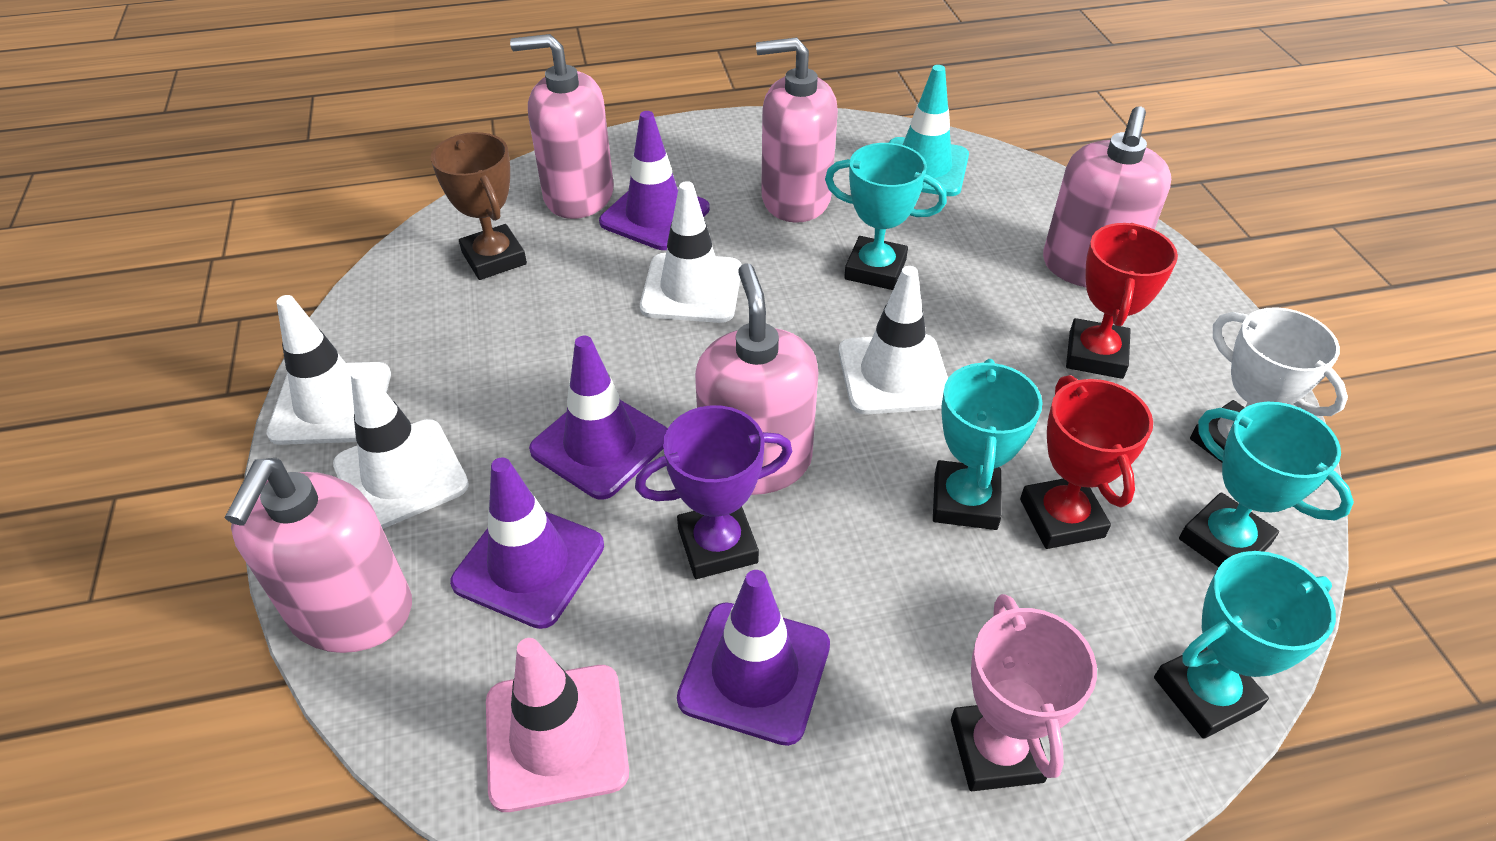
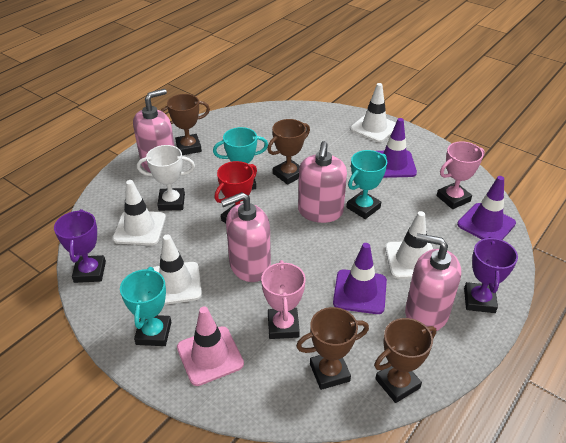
brown trophy: [431,132,527,280] = 1 -> [160,94,210,155] [267,119,310,185] [296,307,369,390] [374,318,436,403] = 4
pink soap dispenser: [225,458,412,653] [510,34,614,219] [695,263,819,495] [756,37,838,223] [1043,106,1171,287] = 5 -> [133,89,174,173] [221,192,271,282] [298,141,347,223] [405,233,461,331] = 4
pink trophy: [951,594,1097,791] = 1 -> [261,260,306,339] [437,141,485,209] = 2
purple traffic cone: [450,457,604,629] [529,336,667,500] [599,111,710,250] [677,570,830,746] = 4 -> [333,243,387,314] [377,118,417,178] [457,176,516,240] = 3
purple trophy: [635,405,793,579] = 1 -> [54,209,106,283] [464,236,518,313] = 2
red trophy: [1020,375,1153,549] [1066,223,1178,379] = 2 -> [215,161,257,223] = 1
turquoise traffic cone: [889,65,969,196] = 1 -> none = 0
turquoise trophy: [825,143,947,290] [933,359,1043,530] [1154,551,1336,739] [1179,402,1354,567] = 4 -> [120,267,171,346] [213,127,268,190] [347,150,387,219] = 3

